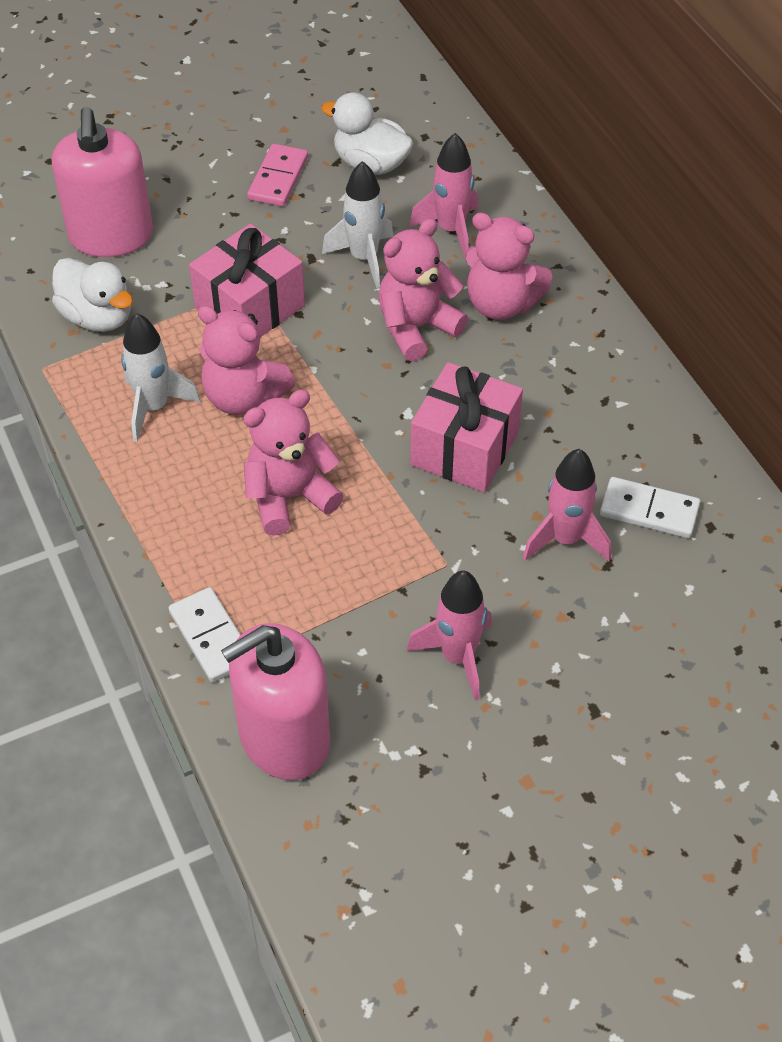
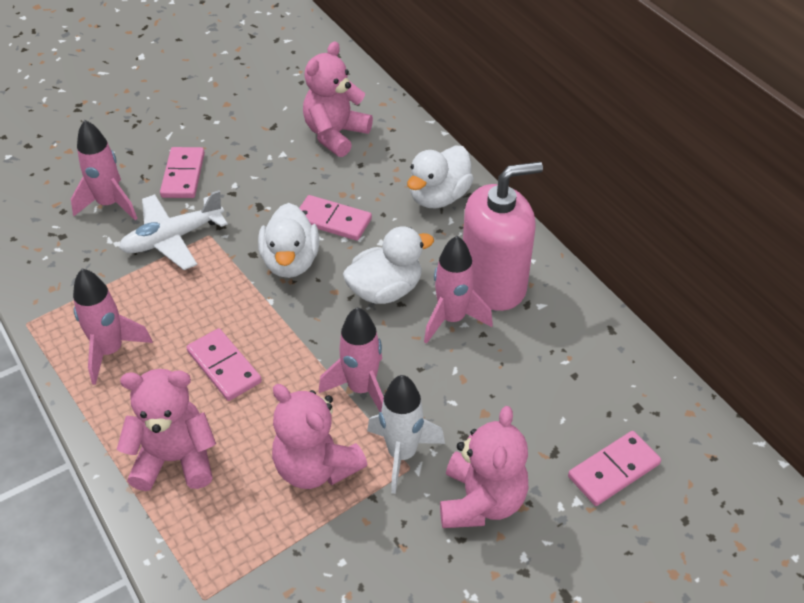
pink domino: [247,144,308,207] = 1 -> [160,147,205,198] [186,328,262,401] [299,195,372,241] [568,431,661,506] = 4
pink gift: [189,224,305,337] [410,362,523,492] = 2 -> none = 0
pink rocket: [407,571,492,700] [409,133,479,259] [523,449,611,561] = 3 -> [71,120,138,220] [73,269,153,385] [319,307,384,412] [424,236,493,344] = 4
pink soap dispenser: [52,107,153,257] [221,623,330,780] = 2 -> [463,162,543,311] = 1
white domino: [169,587,241,682] [600,477,700,538] = 2 -> none = 0
white duck: [52,258,133,332] [321,92,413,175] = 2 -> [258,203,319,278] [343,227,434,304] [407,146,474,208] = 3
white plane: none = 0 -> [119,190,228,270] = 1
white rocket: [121,313,200,442] [322,161,393,288] = 2 -> [367,375,445,494] = 1

